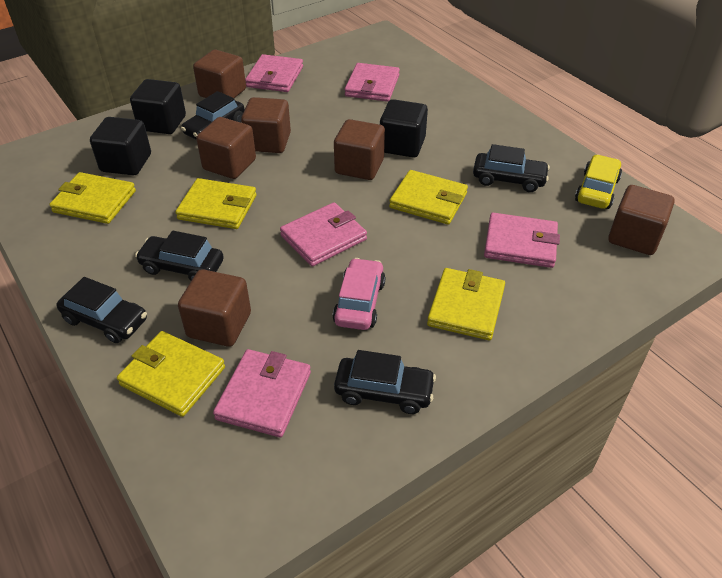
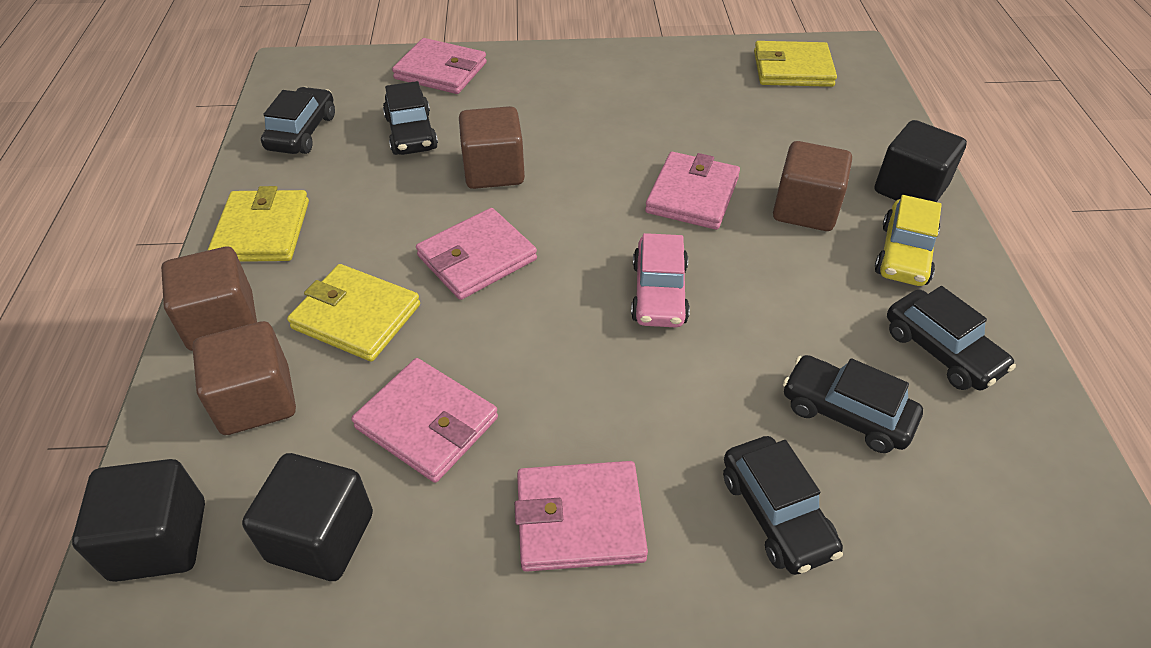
brown cube: [178,269,251,347] [193,50,246,98] [196,117,256,179] [241,97,291,153] [334,119,385,180] [608,185,674,255] = 6 -> [161,247,257,351] [192,321,296,435] [459,106,525,189] [773,141,852,231] = 4
yellow wallet: [49,172,136,224] [117,331,225,417] [175,178,257,229] [389,170,468,225] [427,268,505,340] = 5 -> [208,186,309,262] [287,264,420,362] [754,41,837,87] = 3

